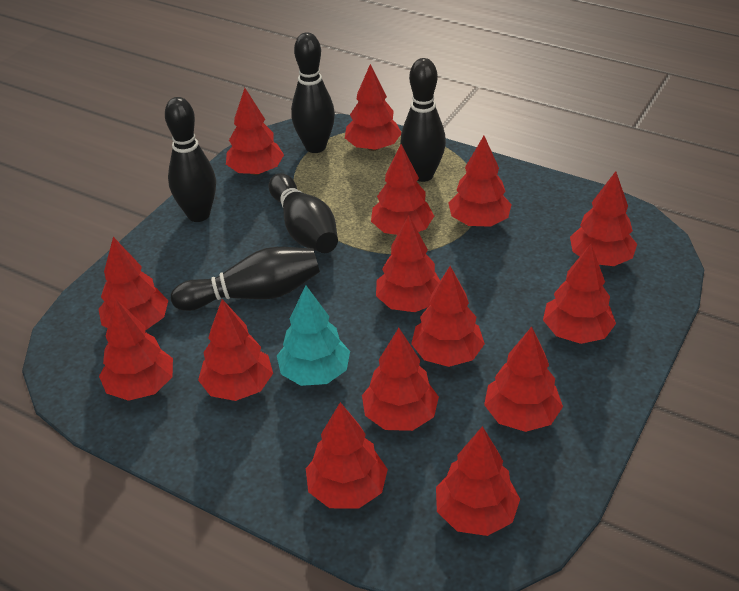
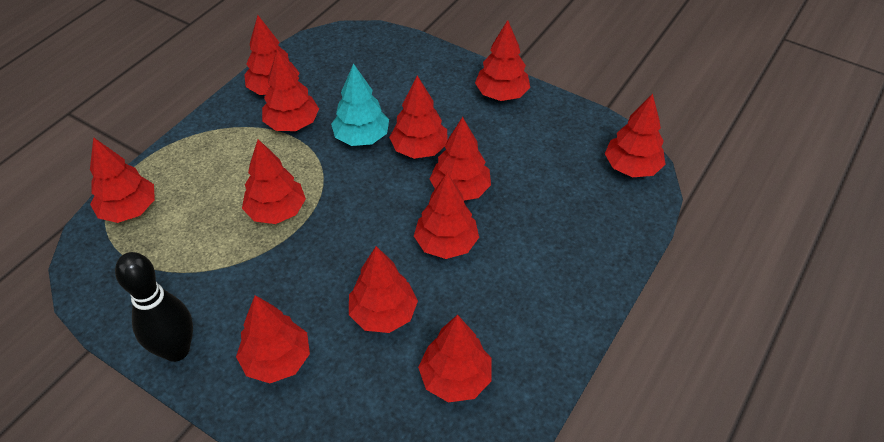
black bowling pin: [165,97,216,222] [171,247,320,311] [269,173,338,253] [291,32,335,153] [400,58,446,182] = 5 -> [115,252,193,362] = 1
red tree: [98,237,168,331] [99,299,173,401] [198,299,273,401] [226,88,284,175] [306,402,388,509] [345,64,401,151] [362,328,439,431] [371,144,434,235] [376,215,440,312] [411,266,485,367] [436,426,520,536] [448,136,512,227] [484,327,563,432] [543,244,616,344] [570,171,637,266] = 15 -> [90,137,155,223] [236,295,310,383] [242,139,306,224] [244,15,299,95] [262,50,319,131] [349,246,418,333] [389,75,448,159] [414,173,479,259] [418,315,492,403] [430,117,491,201] [475,20,530,101] [605,94,666,177] = 12

